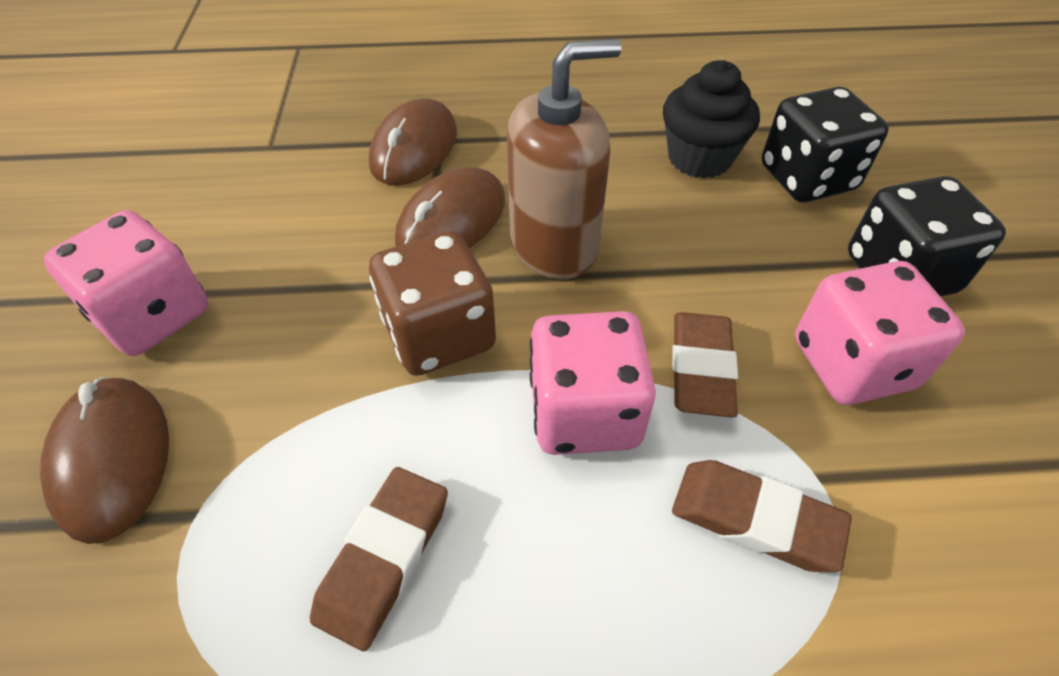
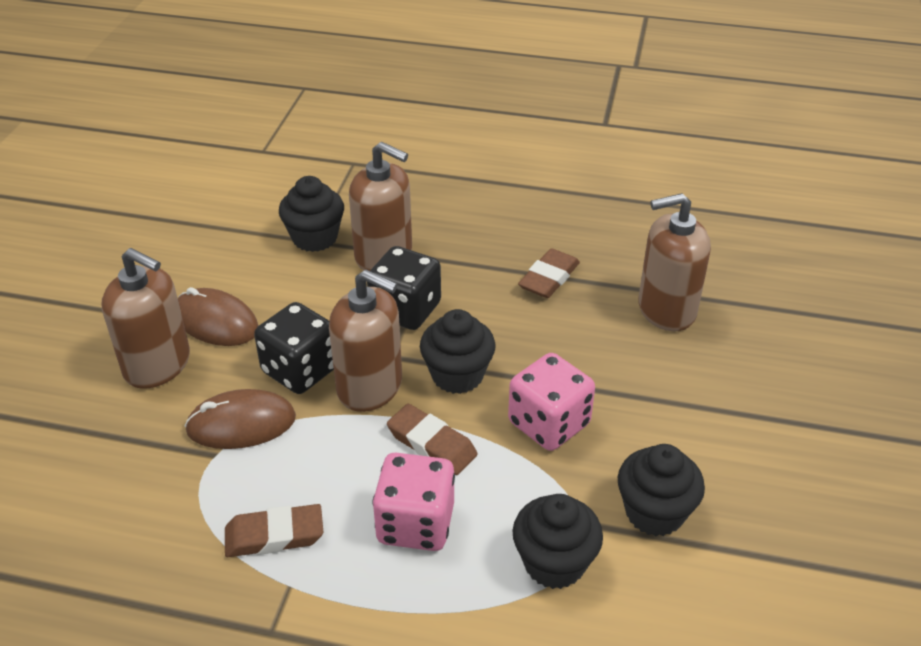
black cupcake: [663,60,760,178] = 1 -> [279,176,344,252] [420,309,496,394] [512,494,603,589] [618,444,705,536] = 4
brown dice: [369,230,496,376] = 1 -> none = 0
brown mouse: [40,377,169,544] [369,98,457,186] [395,167,505,248] = 3 -> [178,287,259,346] [184,389,296,449] = 2
brown soap dispenser: [507,39,621,279] = 1 -> [101,248,190,389] [329,270,402,412] [349,142,412,271] [638,193,711,331] = 4
pink dice: [43,210,209,356] [530,311,656,455] [795,261,965,405] = 3 -> [373,453,455,551] [508,353,595,451] = 2

